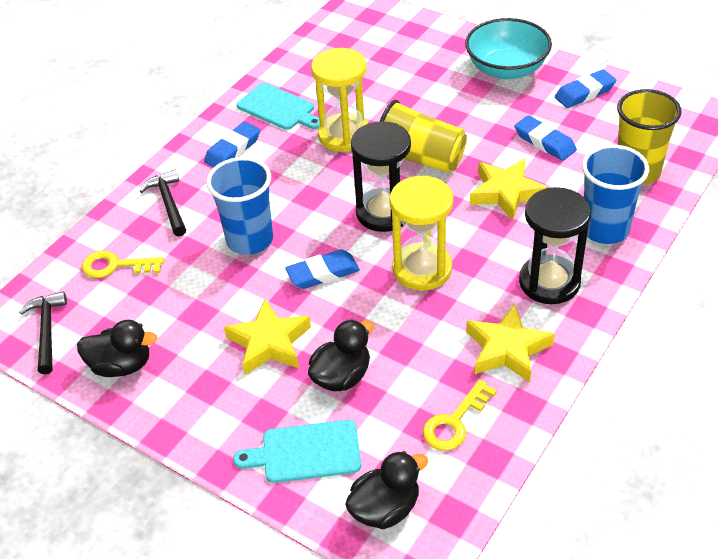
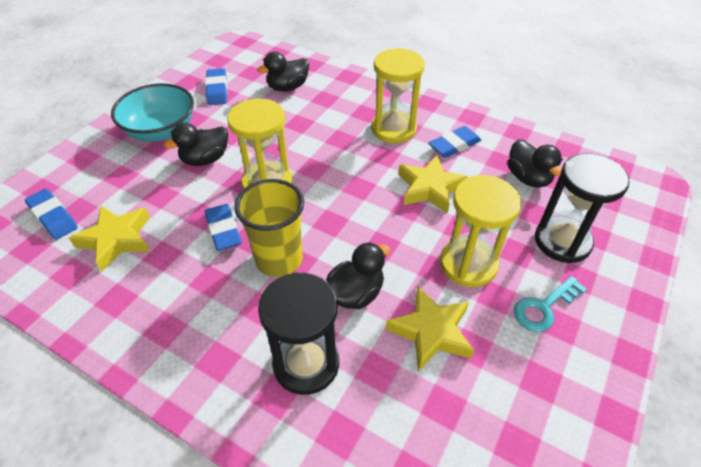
black duck: [77,320,157,377] [308,319,374,391] [345,451,428,529] = 3 -> [164,123,228,166] [257,52,309,91] [326,242,390,309] [507,139,563,188] = 4
black hammer: [19,292,67,374] [139,170,186,236] = 2 -> none = 0
blue cup: [206,157,273,255] [582,145,650,244] = 2 -> none = 0
turquoise cutting board: [233,420,361,483] [237,83,320,130] = 2 -> none = 0
turquoise key: none = 0 -> [514,276,587,332] = 1
yellow cup: [380,100,467,173] [617,89,681,185] = 2 -> [235,179,304,277] = 1
yellow hourglass: [311,48,368,152] [389,176,453,291] = 2 -> [227,99,293,189] [371,48,425,143] [440,175,522,287] = 3
yellow key: [82,251,164,278] [423,380,497,451] = 2 -> none = 0

